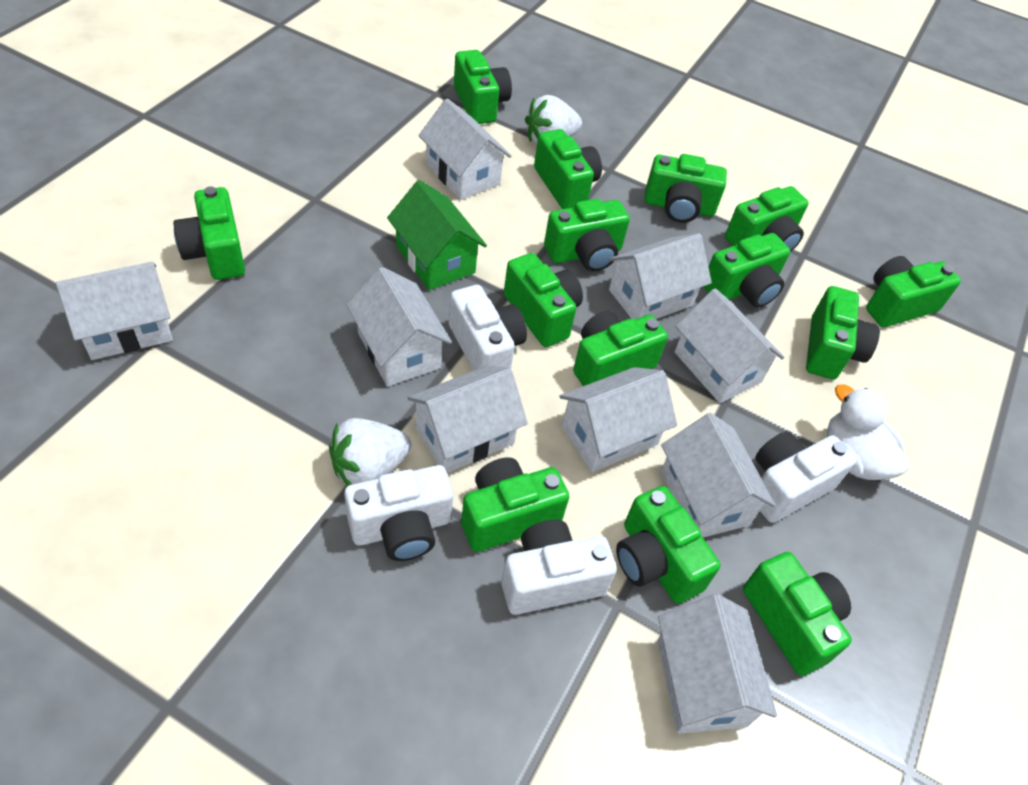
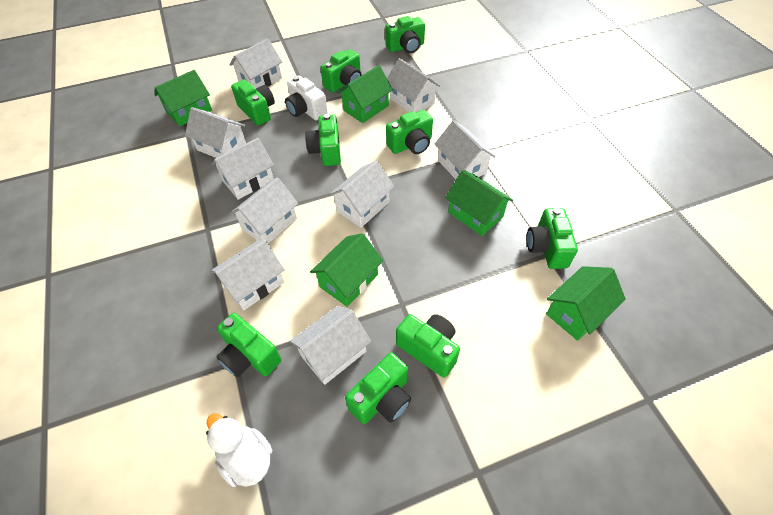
green camera: [173,186,245,280] [454,50,512,124] [461,457,569,552] [504,253,583,347] [534,129,602,209] [544,199,630,271] [573,311,668,386] [616,486,720,604] [645,154,727,223] [703,233,790,308] [725,186,809,252] [743,552,852,676] [806,286,880,379] [866,256,961,327] = 14 -> [216,313,282,377] [231,80,275,126] [305,114,341,166] [321,49,362,92] [345,352,411,424] [385,16,425,53] [386,110,433,154] [396,314,460,378] [526,207,578,269] = 9
green house: [387,180,487,290] = 1 -> [154,70,212,127] [310,233,383,307] [337,65,393,123] [445,170,513,236] [546,266,626,341] = 5
white camera: [344,465,453,561] [449,285,527,371] [502,520,617,615] [755,431,856,523] = 4 -> [285,76,328,121] = 1
white strawberry: [329,418,411,486] [525,95,582,144] = 2 -> none = 0

